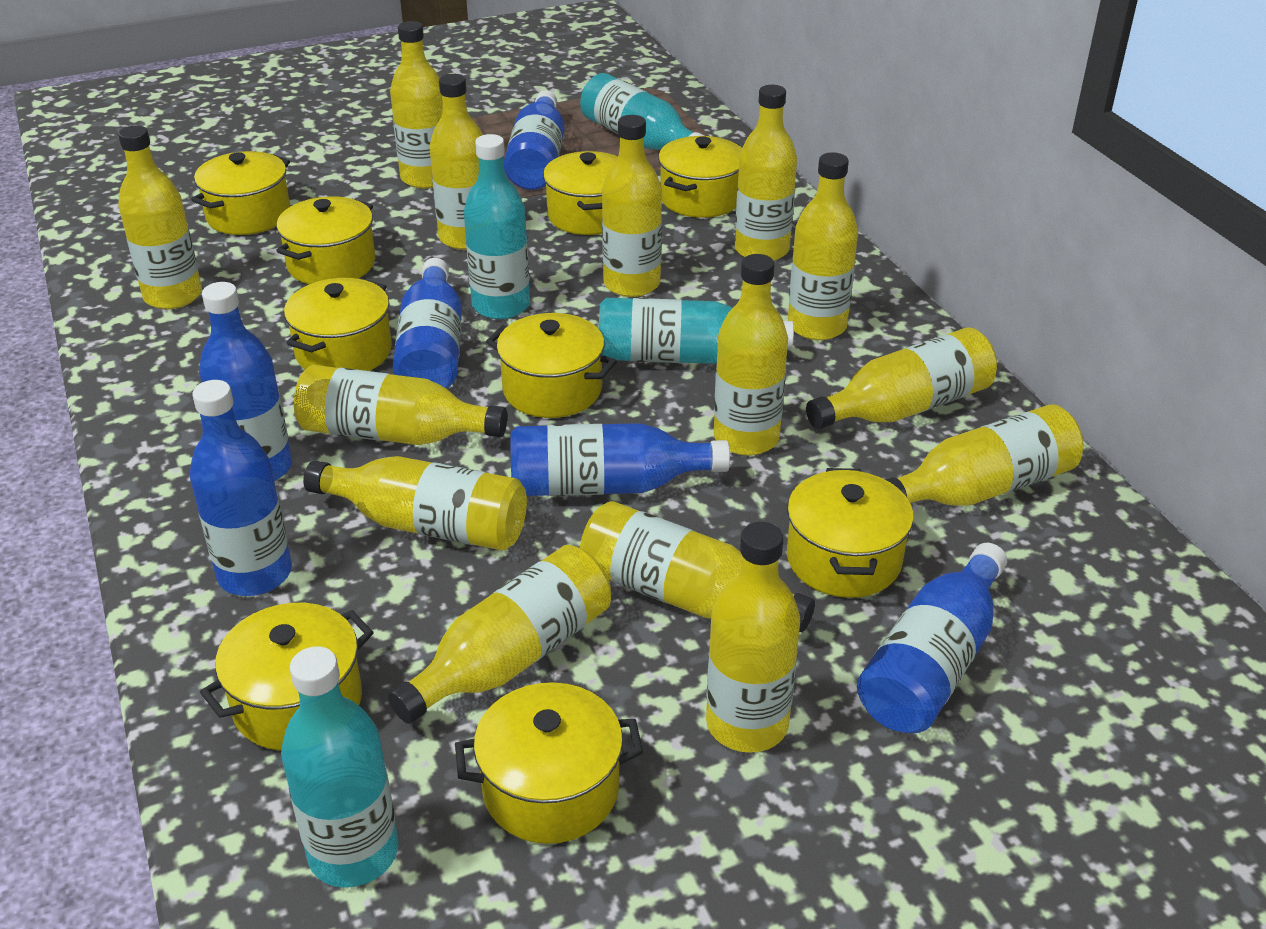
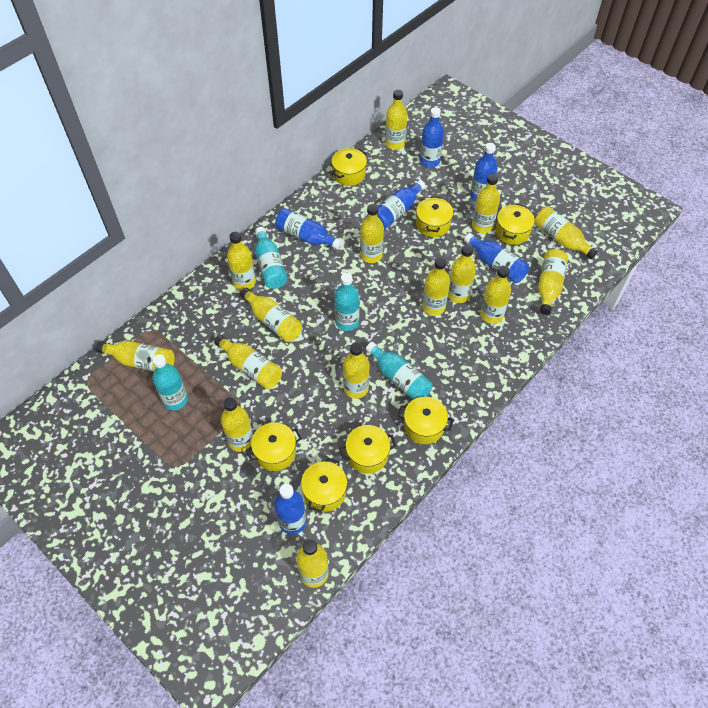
yellow bottle: [118,125,202,309] [294,365,507,445] [303,456,527,551] [388,545,611,724] [390,21,443,189] [429,74,483,250] [580,501,815,632] [602,115,662,297] [706,522,800,753] [714,254,788,456] [735,85,797,261] [788,152,858,340] [806,327,997,429] [886,404,1083,506] = 14 -> [96,341,175,372] [214,335,282,389] [221,397,253,452] [227,232,256,290] [240,288,302,342] [296,539,329,588] [343,342,370,399] [360,204,384,263] [385,90,407,150] [422,257,450,316] [448,244,476,303] [472,174,500,233] [480,266,511,324] [535,206,598,259] [538,249,568,315] = 15
yellow pot: [191,151,290,235] [200,603,374,751] [276,196,375,284] [284,278,392,371] [455,682,643,844] [486,313,617,418] [543,151,618,235] [658,136,742,218] [787,468,914,598] = 9 -> [246,422,302,471] [301,457,347,513] [331,148,367,186] [339,425,396,474] [398,397,454,444] [416,196,453,237] [495,204,535,245] = 7

